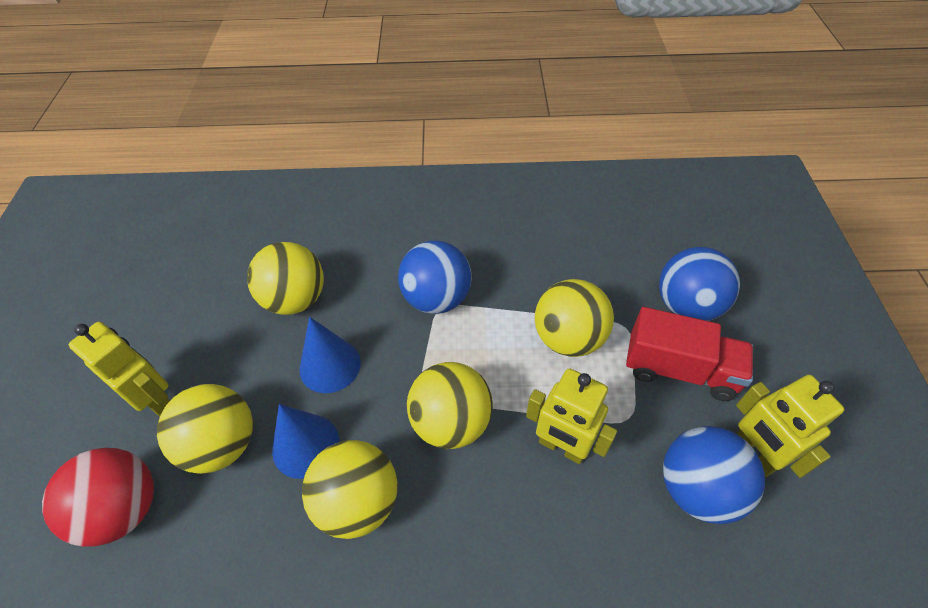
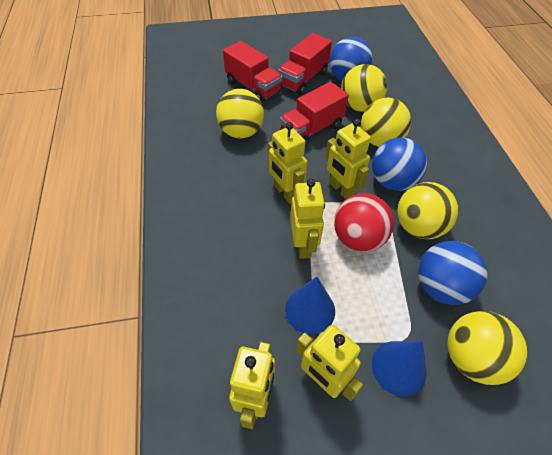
red truck: [626,307,753,401] = 1 -> [223,41,282,103] [278,33,332,95] [280,82,349,146] = 3
yellow robot: [69,322,170,417] [526,368,617,464] [736,375,844,478] = 3 -> [229,342,275,429] [268,122,307,204] [290,179,325,259] [296,324,363,401] [325,119,371,199] = 5

